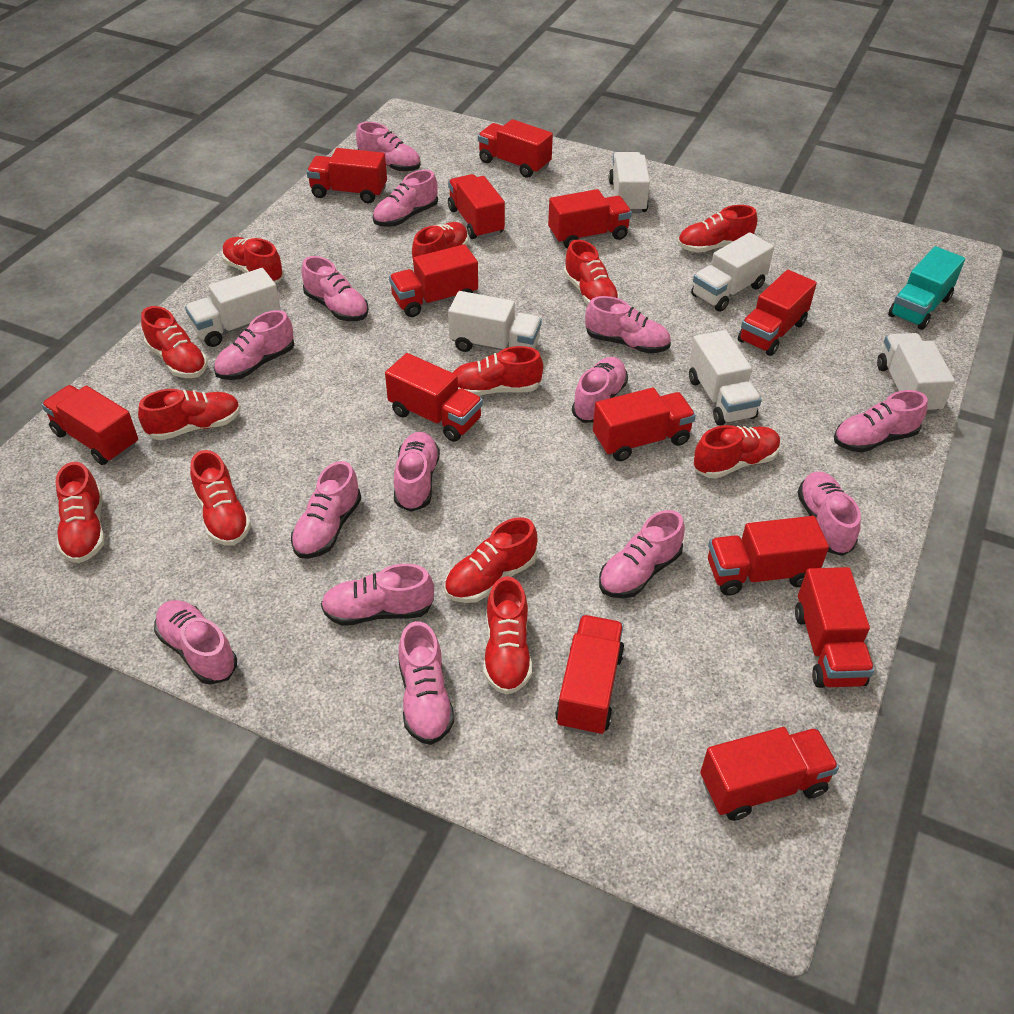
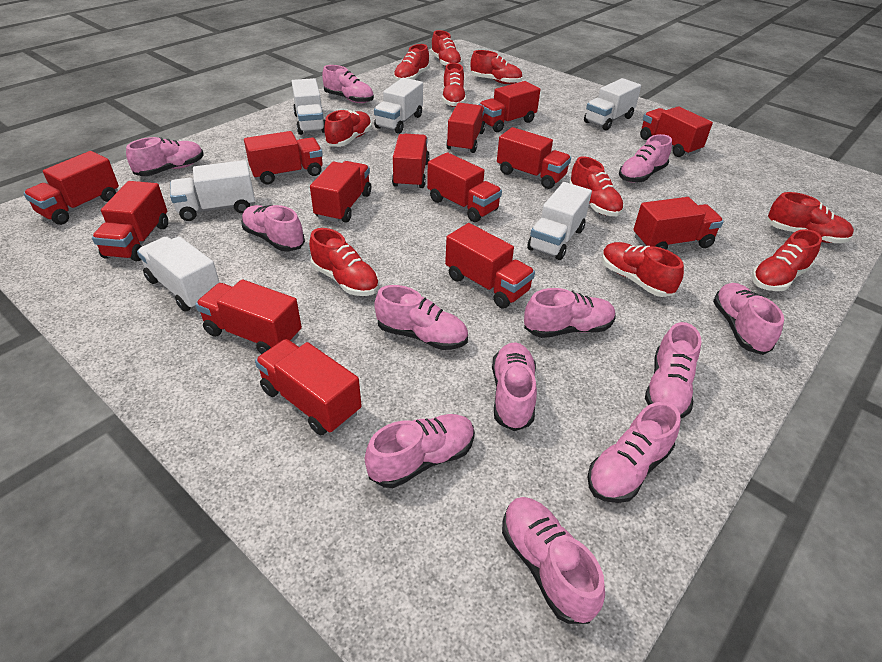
pink shoe: [154,600,237,685] [214,310,294,380] [291,461,361,559] [301,256,369,321] [321,564,434,626] [356,122,421,172] [373,170,438,227] [394,432,440,512] [398,621,454,745] [572,357,628,423] [585,296,671,353] [599,510,685,598] [797,471,861,556] [834,390,928,453] = 14 -> [126,137,203,176] [241,205,305,252] [322,65,374,103] [365,414,475,488] [374,285,468,350] [492,342,537,431] [502,497,605,624] [524,288,616,338] [588,402,681,503] [619,134,672,183] [645,322,701,418] [713,283,784,355] = 12
red shoe: [55,462,105,563] [138,389,241,440] [141,306,208,378] [190,450,251,546] [222,237,284,283] [412,222,469,268] [444,517,537,603] [452,346,543,396] [484,576,532,695] [564,240,620,305] [678,205,757,253] [693,425,781,479] = 12 -> [309,228,379,296] [324,110,372,147] [393,44,430,81] [431,30,462,67] [442,63,466,107] [471,50,523,84] [569,156,624,216] [602,242,684,297] [752,229,822,291] [767,192,854,243] = 10
red truck: [42,385,138,465] [307,148,387,203] [385,353,483,442] [389,244,478,317] [448,174,505,239] [478,119,553,178] [548,189,632,248] [555,615,625,736] [593,388,696,461] [700,727,839,821] [708,516,829,596] [738,270,817,356] [795,567,874,688] = 13 -> [24,151,119,225] [92,181,168,261] [195,279,302,354] [244,131,323,184] [255,339,362,435] [310,161,371,222] [392,134,430,189] [427,152,502,222] [445,223,535,308] [446,103,485,153] [479,81,540,132] [497,127,571,189] [633,197,724,250] [640,106,713,157] = 14
turquoise truck: [888,246,965,330] = 1 -> none = 0

